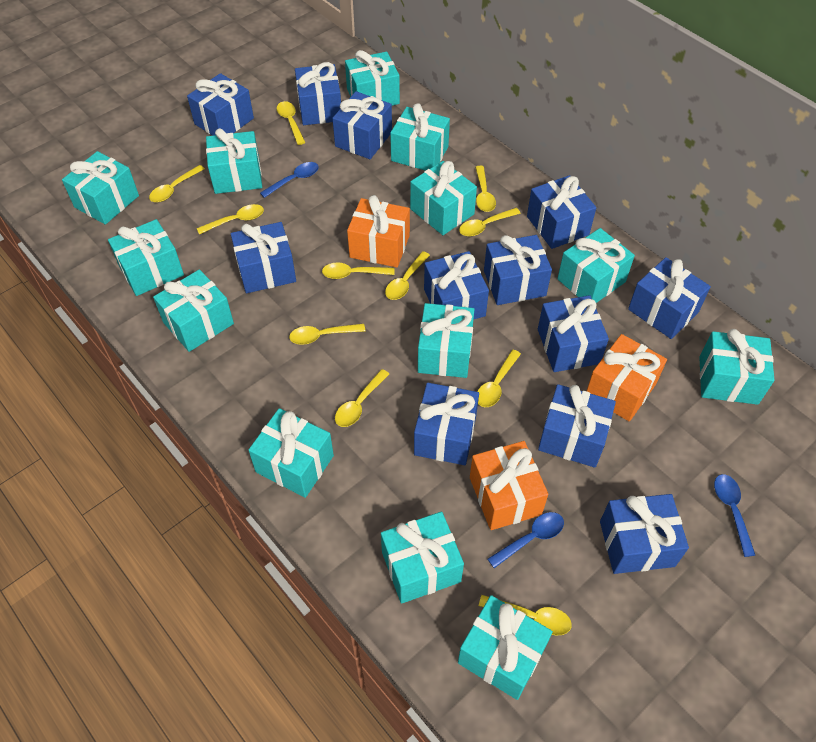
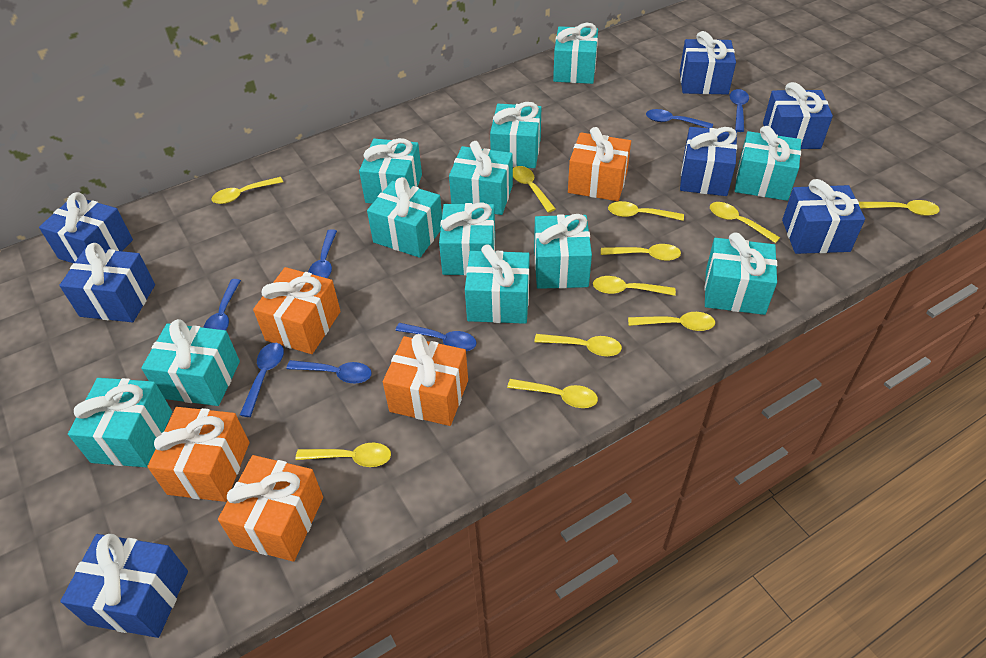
blue gift: [187,73,254,136] [231,222,296,293] [295,62,341,125] [332,91,392,159] [414,383,479,465] [424,251,489,320] [484,235,552,305] [527,175,596,249] [538,295,609,372] [538,384,616,468] [600,494,689,574] [628,257,711,339] = 12 -> [39,192,133,263] [59,243,155,322] [60,534,188,638] [680,31,736,95] [680,127,737,196] [763,82,833,149] [782,179,865,254] = 7
blue spoon: [260,162,319,198] [488,512,564,568] [714,474,755,557] = 3 -> [203,279,241,330] [240,343,284,417] [286,360,372,383] [308,229,337,278] [395,323,477,351] [646,109,713,129] [730,89,749,132] = 7
orange gift: [347,195,410,268] [470,441,548,530] [587,334,667,422] = 3 -> [147,407,249,502] [218,455,323,562] [253,267,341,354] [383,334,468,426] [568,127,631,201] = 5
turquoise gift: [62,151,139,225] [108,219,184,296] [153,269,234,352] [206,128,262,194] [249,408,334,498] [345,50,400,106] [381,512,464,604] [390,103,450,171] [410,161,477,235] [418,303,475,378] [458,595,553,700] [557,228,635,303] [699,329,775,405] = 13 -> [68,378,172,467] [141,319,240,406] [359,138,422,204] [367,177,442,258] [439,203,495,276] [449,141,513,215] [465,244,530,324] [490,102,541,168] [534,214,592,289] [553,23,598,84] [705,232,777,315] [735,126,801,201] = 12

